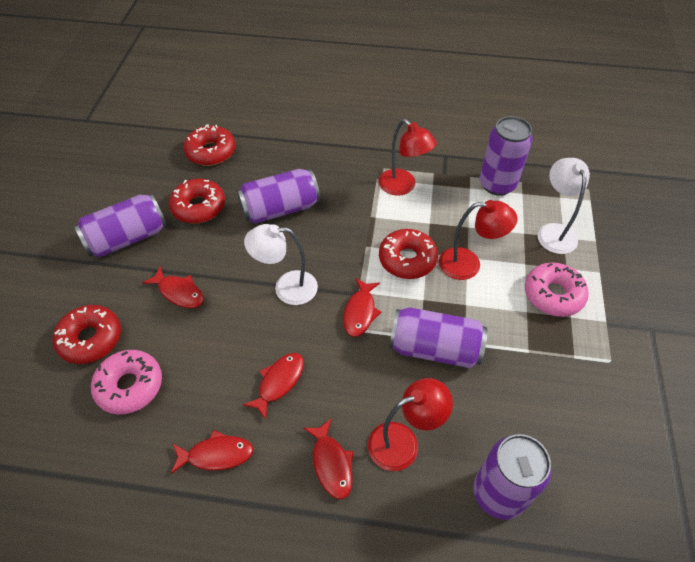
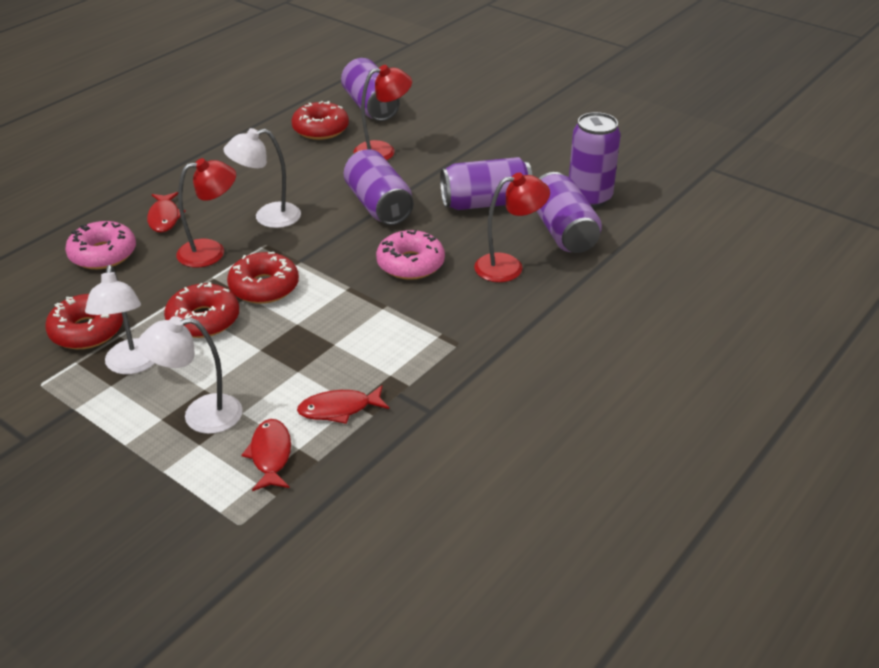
red fish: [143,266,204,308] [171,430,254,474] [243,353,304,420] [303,419,354,499] [343,278,381,337] = 5 -> [147,192,186,233] [241,419,291,491] [297,385,389,424] = 3
white lamp: [244,224,318,305] [538,158,590,254] = 2 -> [85,265,155,374] [138,316,243,434] [224,128,301,228] = 3

